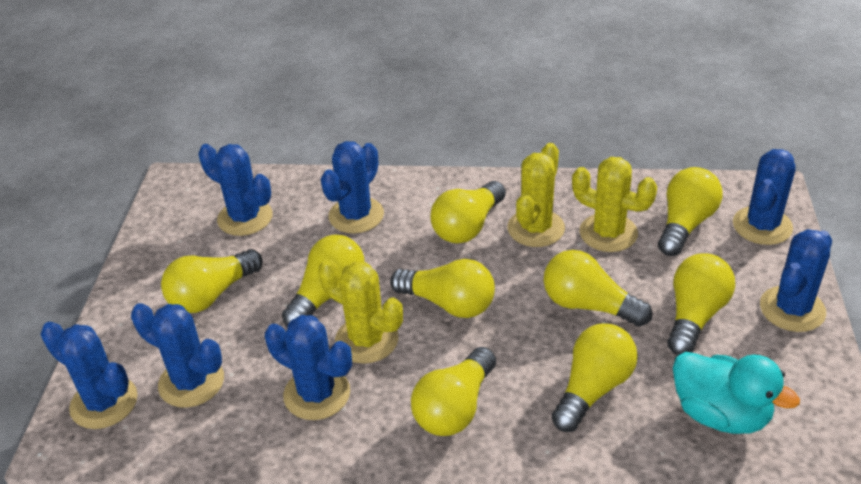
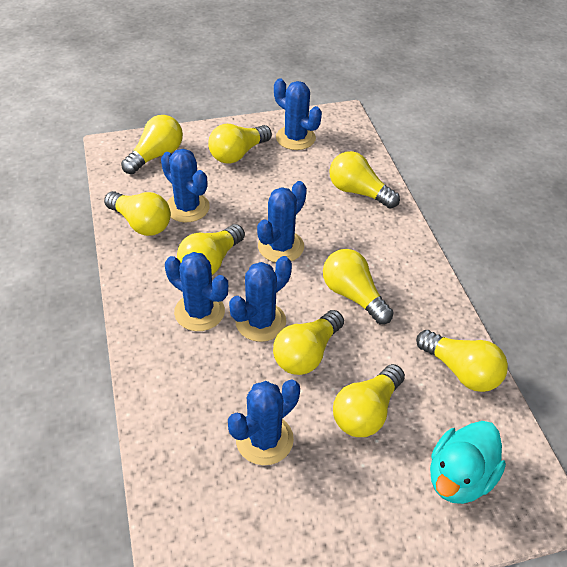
blue cactus: [40,322,137,429] [131,303,224,408] [198,144,273,236] [265,315,352,420] [321,141,384,234] [733,149,796,245] [760,229,832,332] = 7 -> [161,149,210,222] [165,252,228,331] [228,379,300,465] [229,256,292,342] [257,181,307,262] [274,78,322,150] = 6
yellow cactus: [318,259,403,364] [508,143,565,247] [572,157,657,252] = 3 -> none = 0

